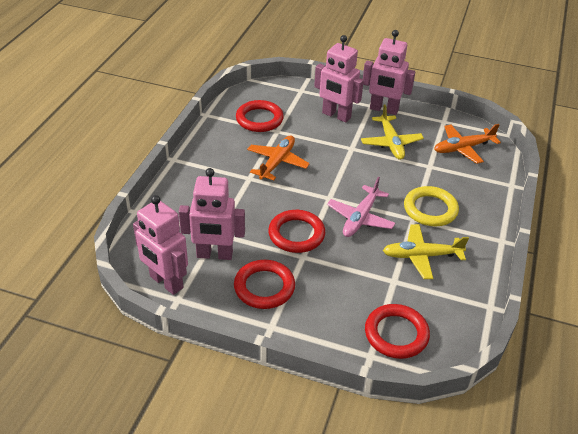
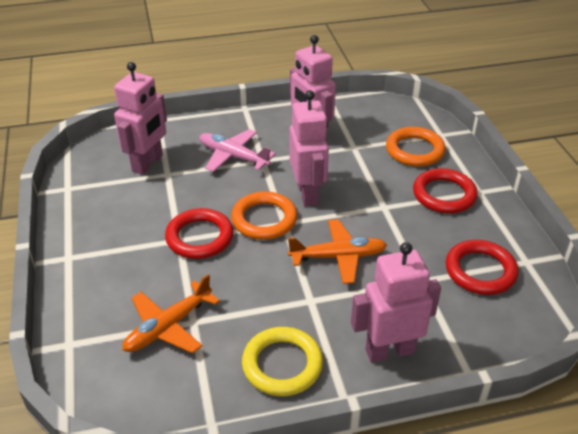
orange ring: none = 0 -> [231,191,297,240] [386,127,446,166] = 2
red ring: [234,260,295,309] [236,100,284,132] [268,210,325,253] [365,304,430,359] = 4 -> [165,208,233,259] [413,168,478,213] [446,240,519,295] = 3
yellow plane: [361,105,424,160] [383,224,469,279] = 2 -> none = 0

